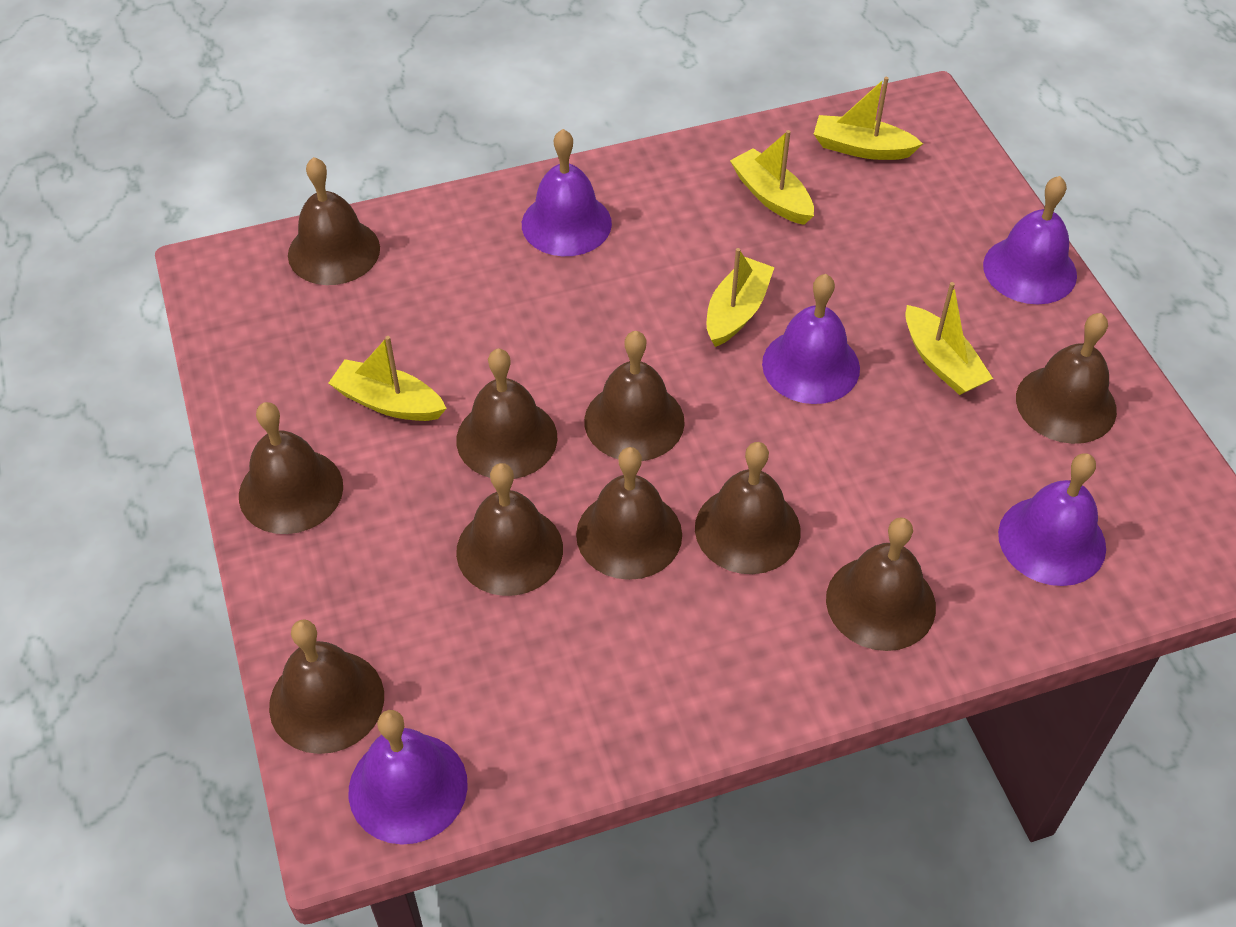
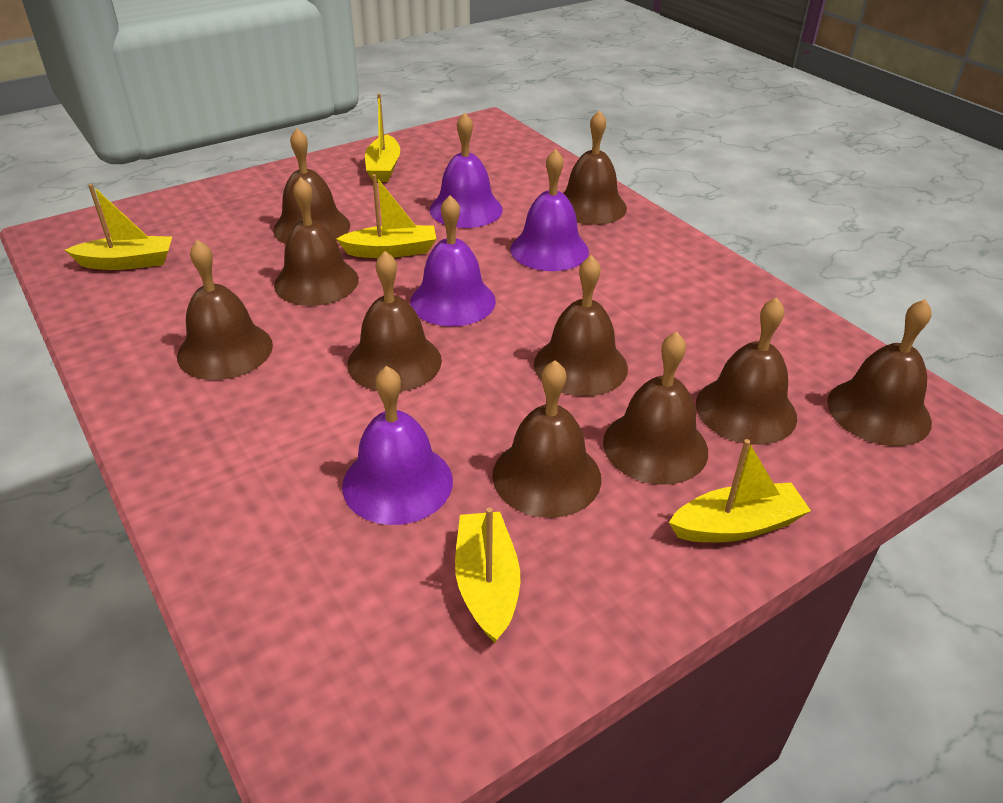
purple bell: [349,710,468,845] [522,129,612,256] [762,274,860,404] [983,176,1077,304] [998,453,1106,586] = 5 -> [342,366,453,525] [410,195,496,326] [429,112,503,228] [510,149,589,271] = 4

